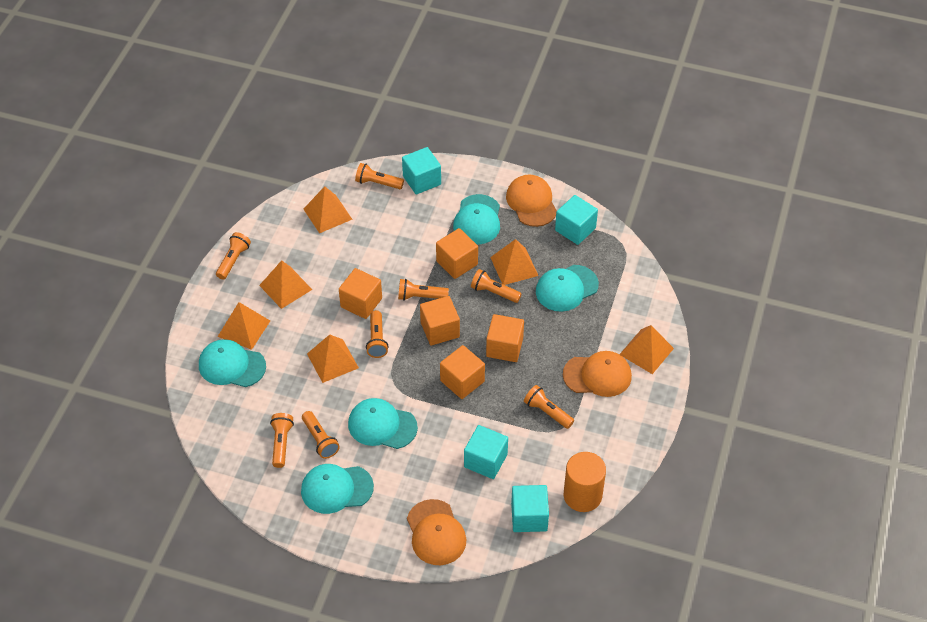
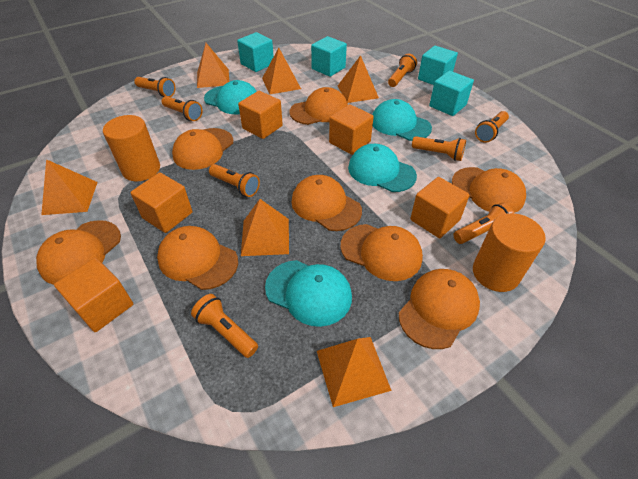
orange cap: [407,499,466,565] [506,174,557,227] [563,351,632,397] = 3 -> [36,220,121,285] [157,226,238,290] [172,128,233,170] [289,87,348,125] [291,175,362,231] [341,224,423,281] [399,269,480,349] [452,167,526,213] = 8
orange cylinder: [564,452,606,512] = 1 -> [103,115,160,181] [473,213,546,292] = 2
turquoise cap: [199,339,266,387] [301,464,374,514] [348,398,418,449] [453,194,500,244] [536,265,599,312] = 5 -> [204,80,257,114] [265,260,352,327] [348,144,417,192] [373,99,432,141] = 4

